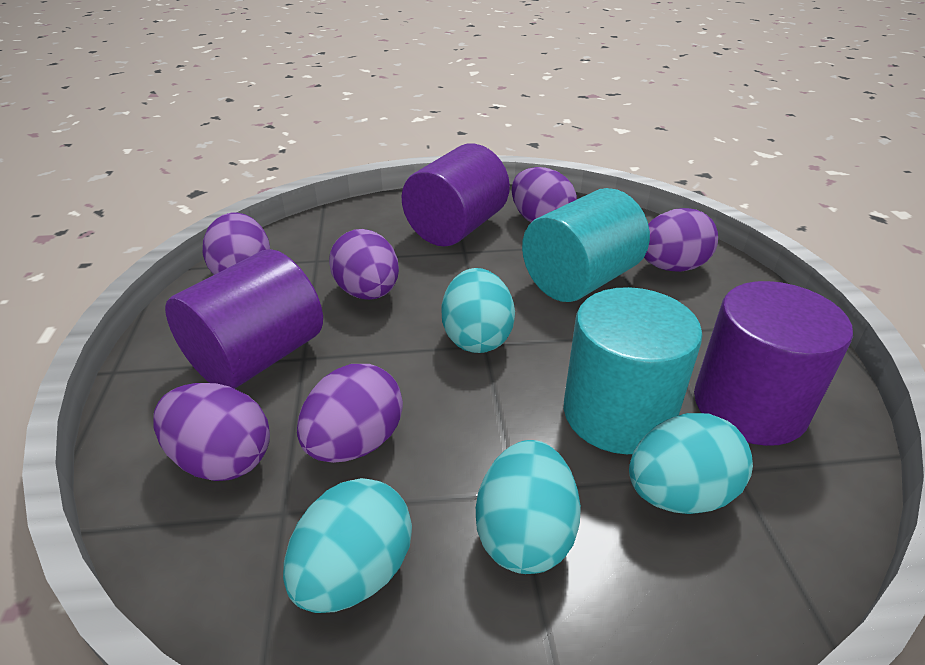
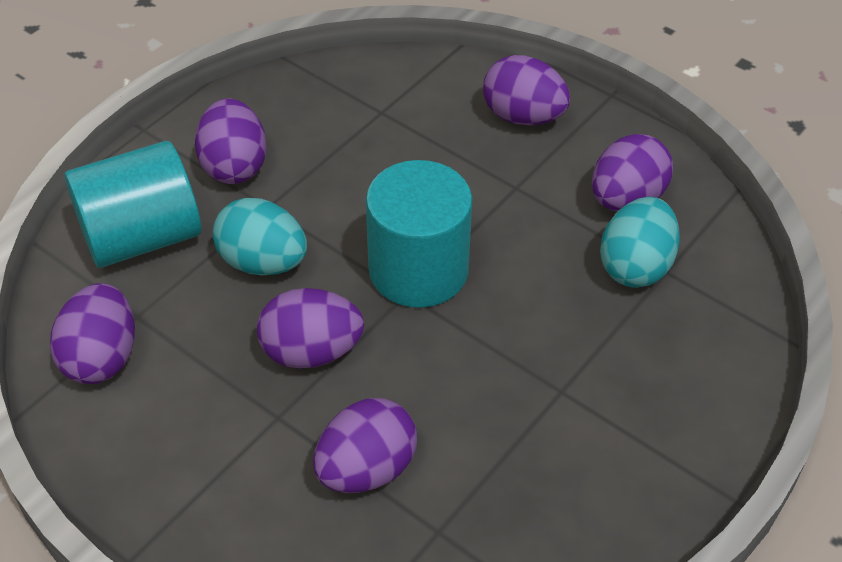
purple cylinder: [165,249,323,389] [401,144,510,246] [694,281,853,446] = 3 -> none = 0
turquoise egg: [283,478,412,613] [441,268,515,353] [476,440,581,574] [629,413,753,514] = 4 -> [212,198,307,276] [600,197,680,288] = 2

